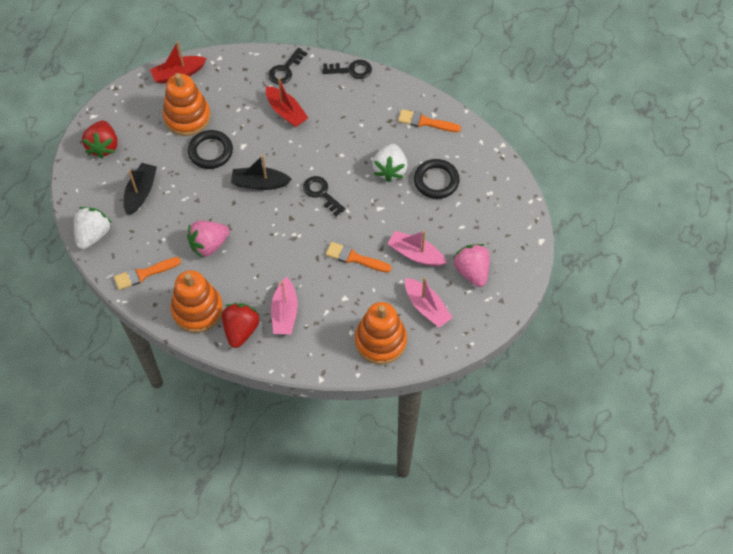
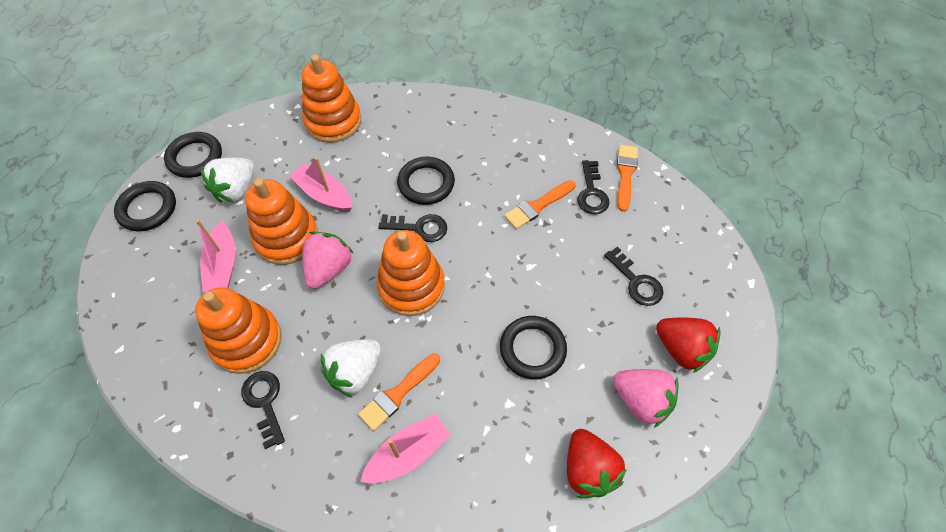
black boat: [124,163,157,215] [231,155,292,190] = 2 -> none = 0
black key: [268,48,307,84] [303,176,346,216] [322,60,372,79] = 3 -> [241,371,285,449] [378,214,447,242] [577,160,610,214] [604,246,663,306] = 4
black ring: [188,130,233,169] [414,159,460,199] = 2 -> [114,181,176,231] [164,132,222,178] [397,157,455,205] [500,316,567,379] = 4
orange stacking toy: [163,73,211,136] [171,270,223,333] [355,302,407,364] = 3 -> [195,287,282,374] [245,178,318,265] [302,54,361,143] [376,230,445,316] = 4
red boat: [150,41,207,84] [266,78,308,128] = 2 -> none = 0

